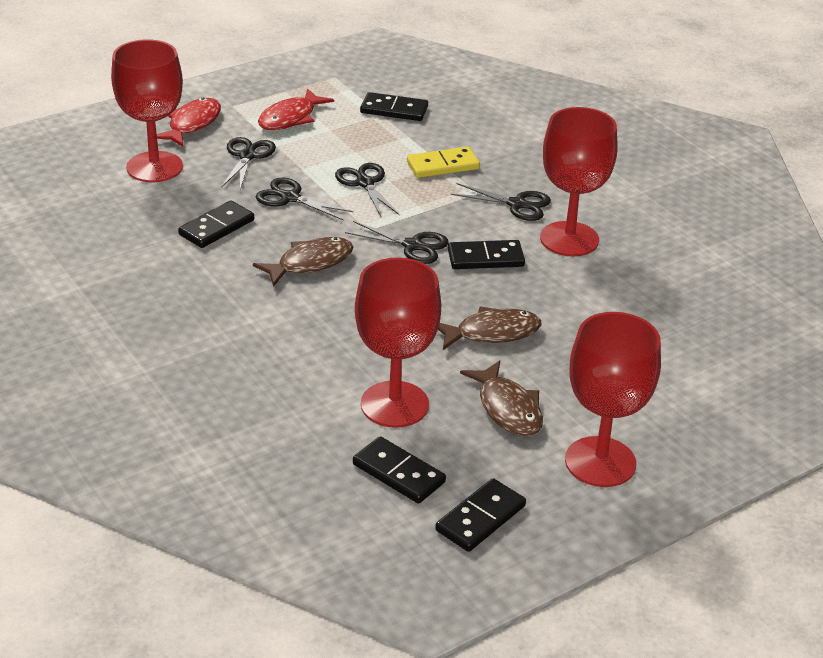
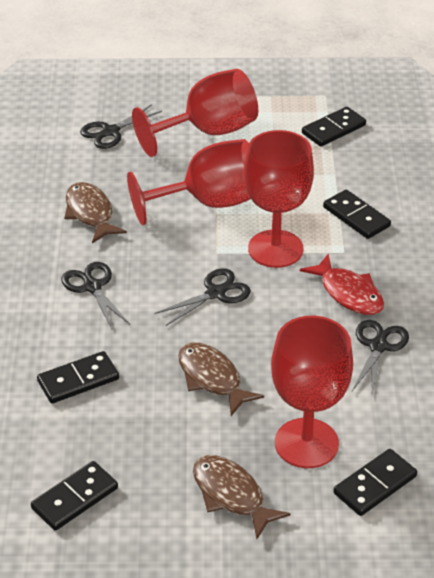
black scissors: [221,137,276,190] [256,178,354,220] [335,163,399,216] [345,221,449,264] [451,183,551,221] = 5 -> [61,262,130,329] [80,104,162,149] [154,268,251,326] [352,320,409,395] = 4
red fish: [157,98,221,147] [258,88,334,130] = 2 -> [300,254,384,315] = 1
yellow domino: [407,147,480,178] = 1 -> none = 0

